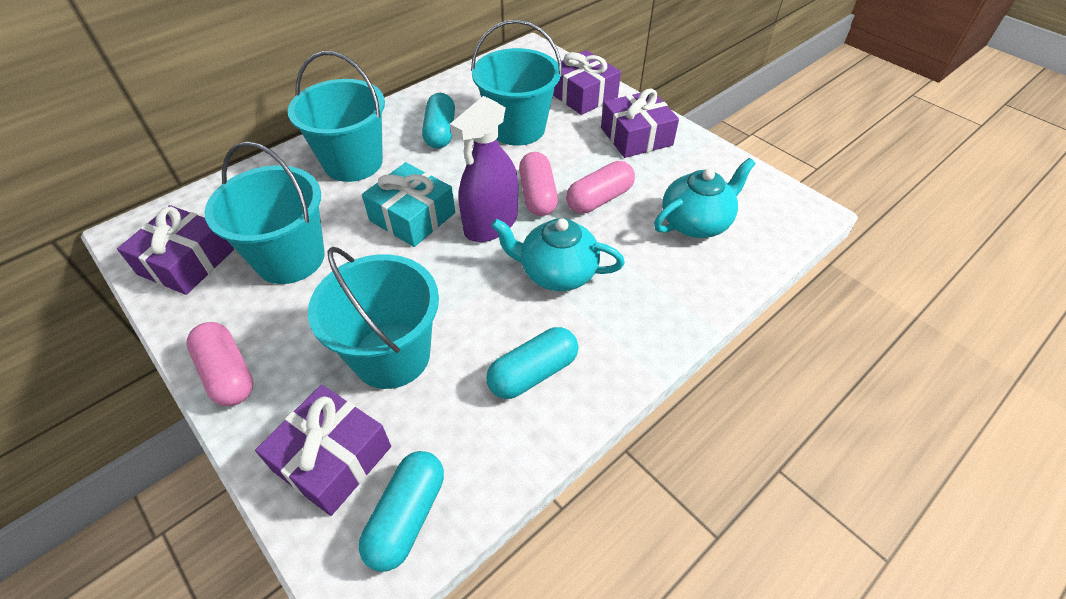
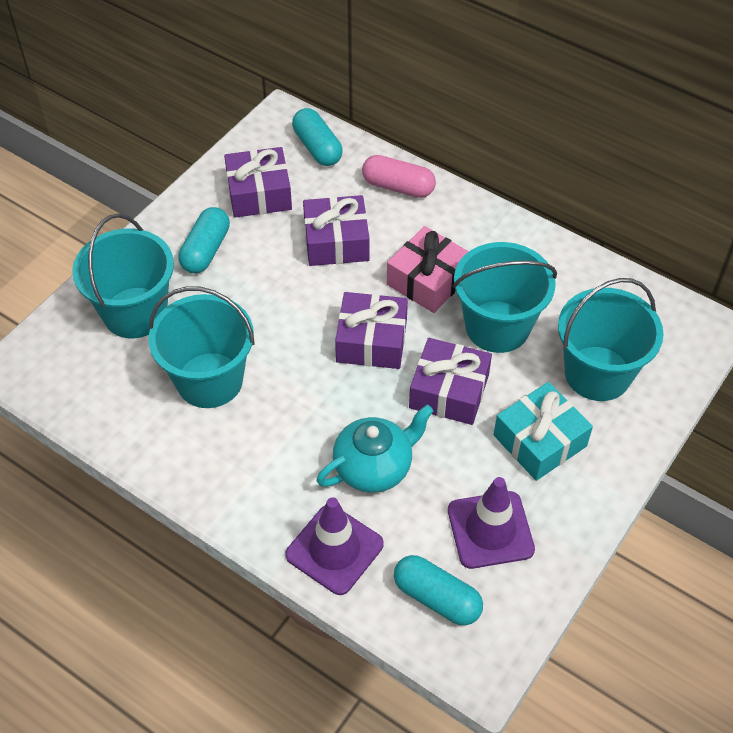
pink capsule: [186,322,254,406] [519,152,558,216] [566,161,635,214] = 3 -> [362,155,436,198] = 1
pink gift: none = 0 -> [387,226,469,313] = 1
purple spray bottle: [450,96,518,242] = 1 -> none = 0
purple traffic cone: none = 0 -> [285,497,384,595] [448,477,535,569] = 2
turquoise teapot: [491,218,625,291] [654,158,755,238] = 2 -> [316,404,433,493] = 1

